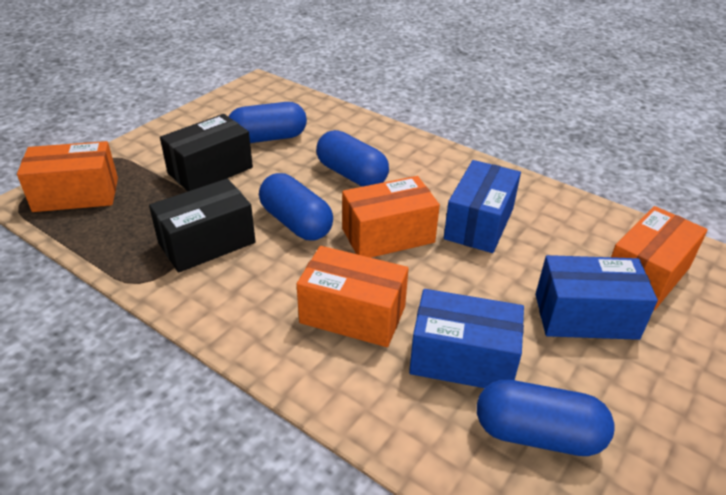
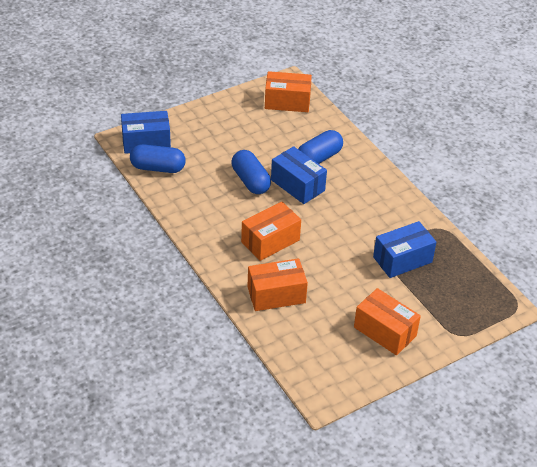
black box: [149,178,256,273] [160,114,253,191] = 2 -> none = 0
blue capsule: [228,102,307,143] [259,173,333,240] [316,130,389,187] [477,379,615,456] = 4 -> [130,144,186,173] [232,150,271,194] [298,130,343,164] = 3

